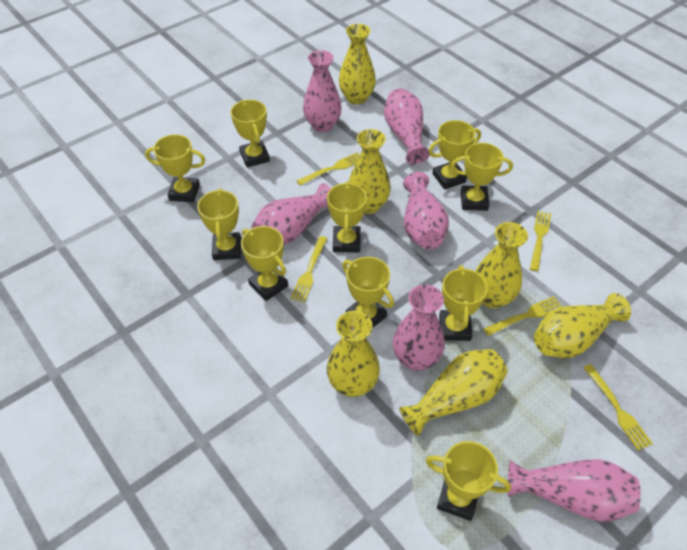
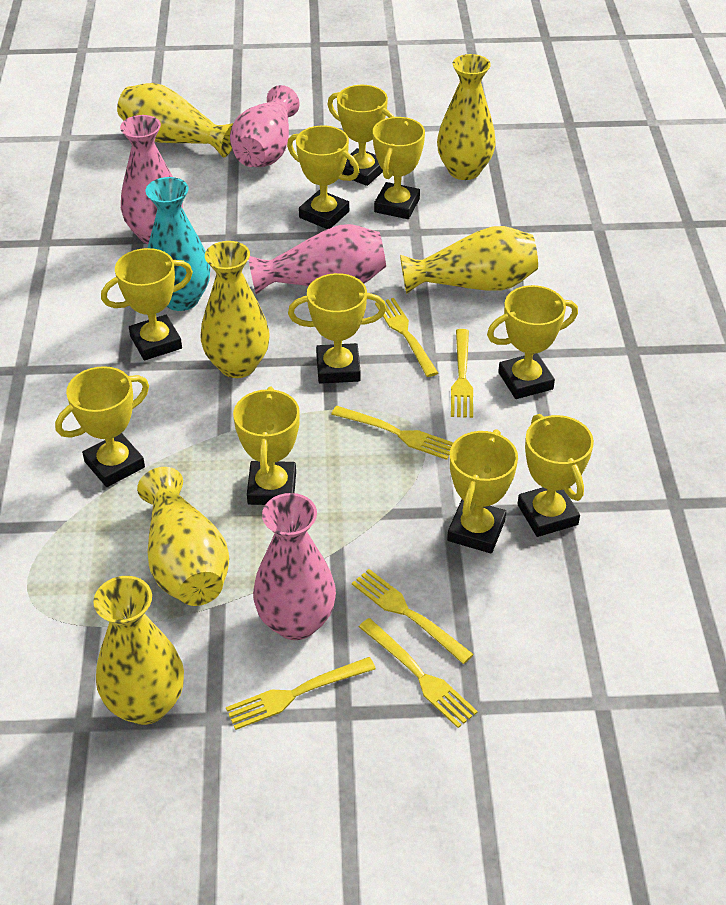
pink vase: [252,183,331,245] [303,50,342,132] [384,88,430,164] [393,284,445,371] [403,172,449,249] [508,459,641,522] = 6 -> [120,115,183,244] [230,85,299,167] [249,224,386,295] [253,493,336,640] = 4
turquoise vase: none = 0 -> [146,177,210,311] = 1
yellow fork: [291,236,327,303] [297,153,360,186] [483,296,563,336] [530,211,551,271] [583,364,653,451] = 5 -> [226,657,376,730] [331,406,453,460] [352,569,474,664] [359,618,478,728] [375,298,438,377] [451,329,473,418] = 6

